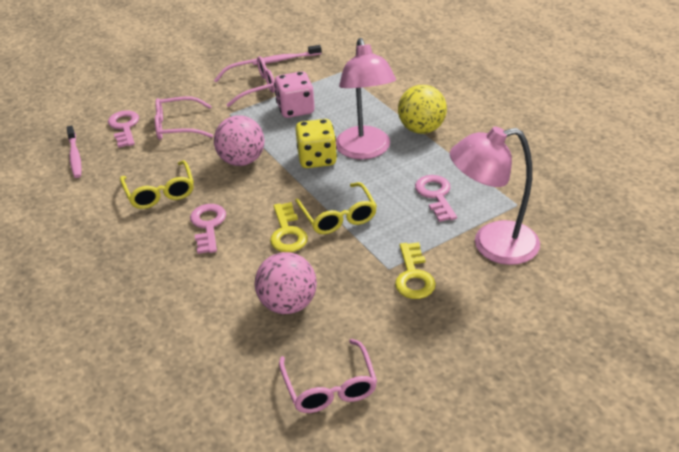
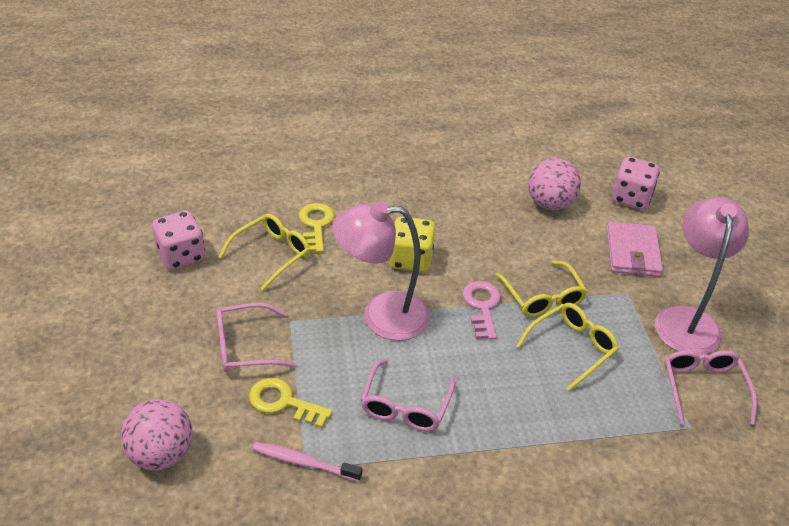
pink dice: [274,71,315,118] = 1 -> [152,211,205,270] [612,157,660,210] = 2
pink key: [108,110,139,148] [190,204,226,254] [415,175,457,222] = 3 -> [462,281,501,340] = 1
pink toothbrush: [67,126,82,178] [253,45,322,65] = 2 -> [252,442,362,482] = 1
pink wallet: none = 0 -> [607,221,663,277] = 1
yellow ball: [398,85,447,134] = 1 -> none = 0
yellow glasses: [120,160,194,209] [295,182,377,234] = 2 -> [219,213,310,291] [495,260,588,317] [516,303,619,391] = 3

